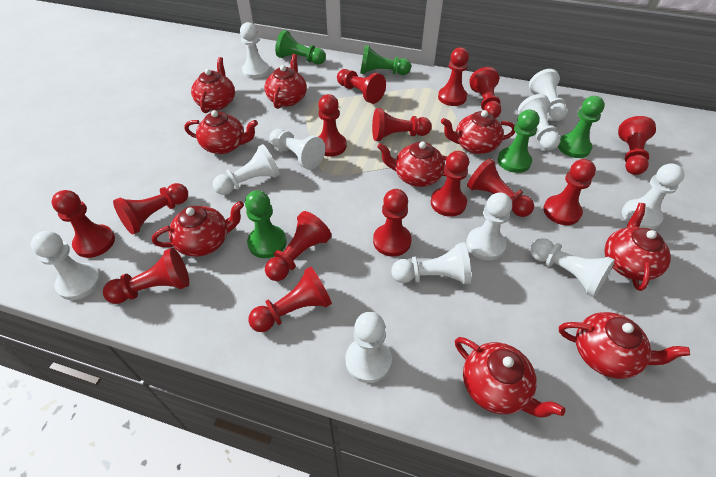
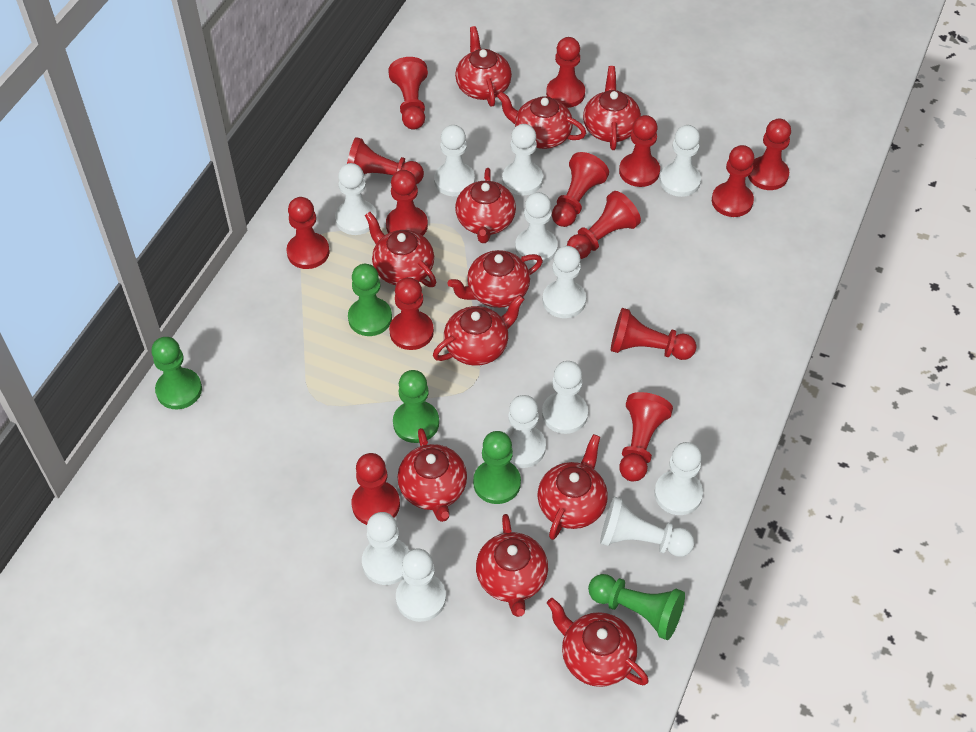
red pawn: [51,190,115,258] [103,248,189,304] [113,183,188,234] [248,266,332,332] [265,211,332,281] [318,94,347,157] [337,69,386,104] [372,108,432,141] [373,189,412,257] [431,151,469,216] [438,47,469,106] [467,158,534,217] [469,67,502,118] [543,159,596,225] [618,116,656,175] = 15 -> [286,197,330,269] [347,137,424,184] [352,453,400,525] [386,170,428,236] [388,57,428,129] [389,277,434,350] [546,37,585,108] [552,152,609,227] [567,191,641,259] [611,308,696,360] [619,115,660,187] [619,392,673,482] [712,145,754,217] [748,119,791,190] = 14
red teapot: [152,201,244,257] [184,110,258,154] [191,57,235,113] [265,54,307,109] [377,141,448,187] [441,110,515,154] [455,337,565,418] [559,312,690,379] [604,203,671,291] = 9 -> [365,212,436,287] [398,428,467,522] [433,295,525,366] [447,250,543,308] [455,26,512,107] [455,168,516,243] [476,514,548,617] [497,91,586,149] [537,434,608,540] [547,598,649,687] [583,66,641,150] = 11
white pawn: [31,231,101,300] [213,144,280,195] [240,22,269,79] [269,129,325,170] [345,312,392,383] [391,242,471,284] [466,192,512,260] [518,94,560,150] [529,69,568,121] [530,238,615,297] [622,163,685,229] = 11 -> [335,163,377,235] [362,512,409,585] [396,549,446,622] [434,125,475,196] [502,124,543,195] [504,395,546,468] [515,192,558,264] [542,246,586,318] [542,361,588,434] [600,496,695,557] [654,442,703,515] [660,125,701,197] = 12

